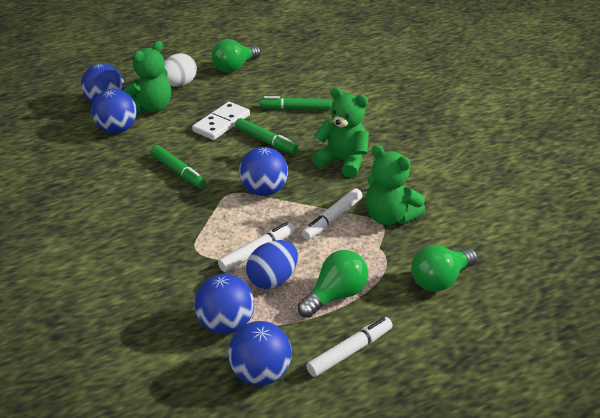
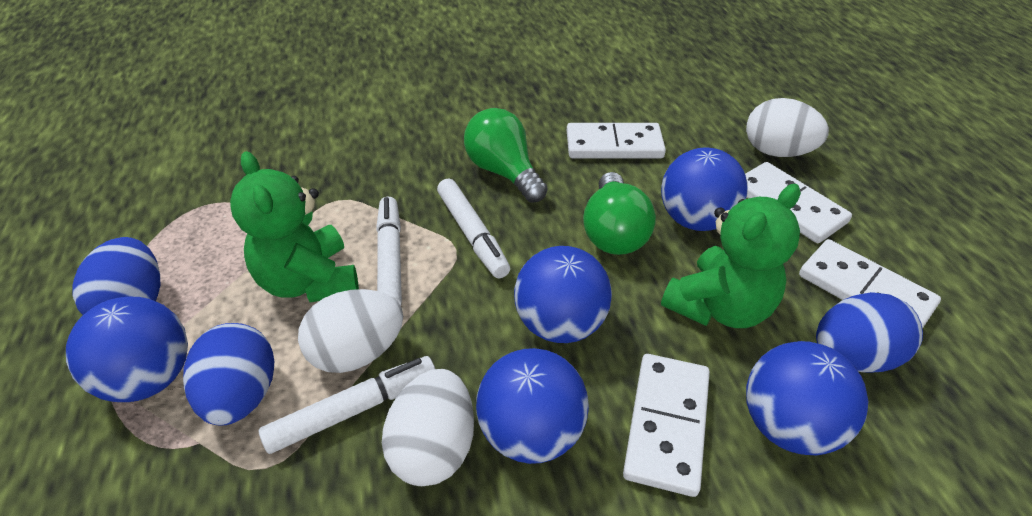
blue egg: [246,240,298,289] = 1 -> [72,237,160,315] [183,323,274,426] [816,292,923,372] = 3
green light bulb: [212,39,261,73] [298,250,368,318] [411,245,478,292] = 3 -> [464,108,548,202] [583,172,656,255] = 2
green marker: [151,145,206,188] [235,118,298,154] [259,96,331,110] = 3 -> none = 0
green teddy bear: [122,41,171,114] [312,87,369,178] [365,145,425,225] = 3 -> [230,151,359,303] [661,184,801,328] = 2
white domino: [192,102,250,140] = 1 -> [567,123,666,158] [623,354,710,497] [745,162,852,243] [799,239,941,329] = 4
white egg: [164,53,197,87] = 1 -> [298,289,403,373] [382,369,474,486] [746,98,829,157] = 3

